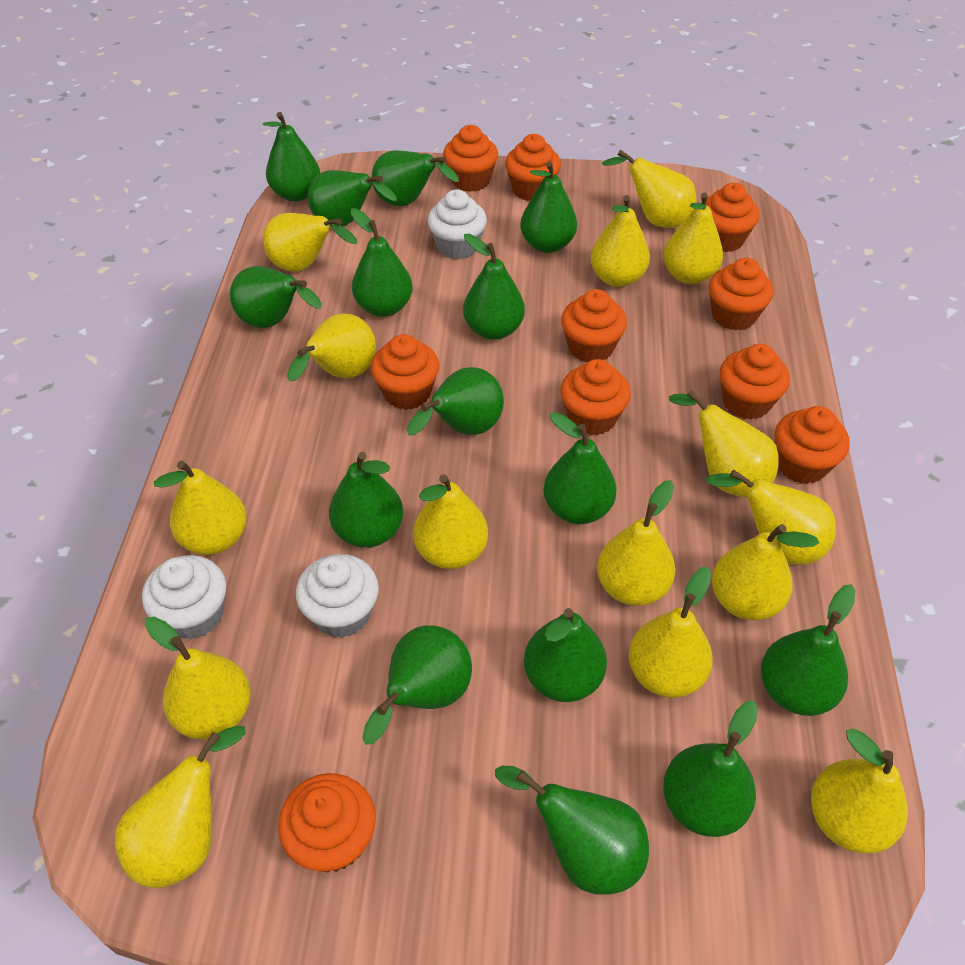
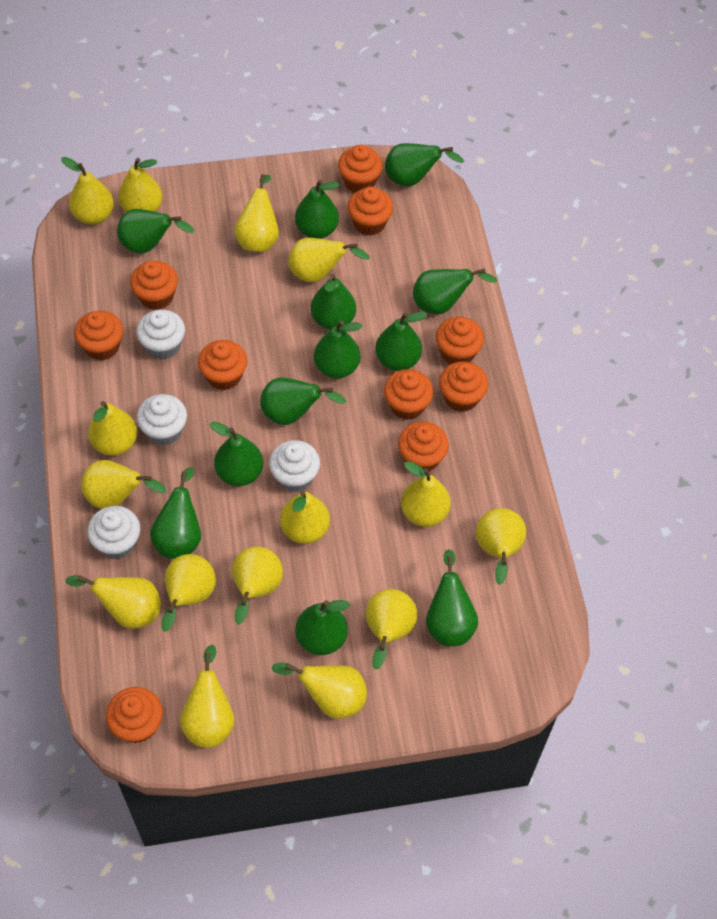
green pear: [230,266,322,328] [263,112,320,201] [308,170,397,226] [329,452,403,548] [351,208,413,317] [362,625,472,745] [372,150,459,206] [407,367,504,435] [463,234,525,340] [495,766,649,895] [520,161,577,253] [524,608,607,702] [544,412,617,524] [663,700,758,837] [761,584,856,716] = 15 -> [117,209,194,254] [150,467,201,559] [209,421,263,486] [260,378,346,425] [295,180,340,239] [295,600,350,655] [311,274,356,330] [314,320,363,378] [375,312,427,371] [385,143,464,186] [413,268,498,314] [426,549,478,646] = 12
white cupcake: [142,555,226,639] [296,554,379,638] [427,189,487,259] = 3 -> [87,506,140,559] [136,309,185,360] [137,394,187,445] [269,440,320,492] = 4

